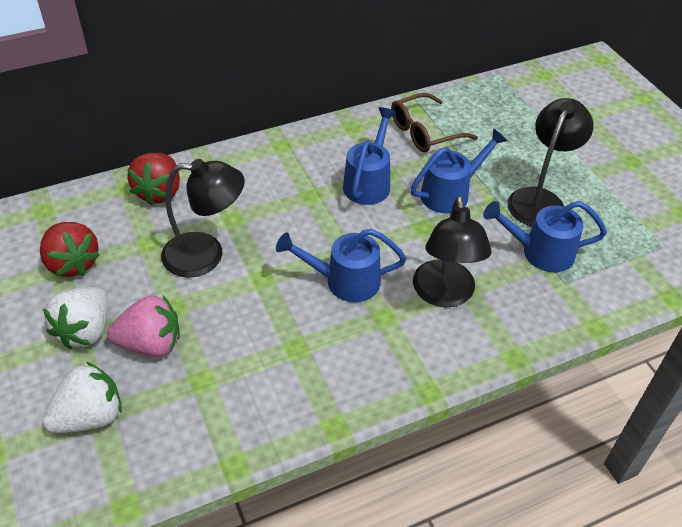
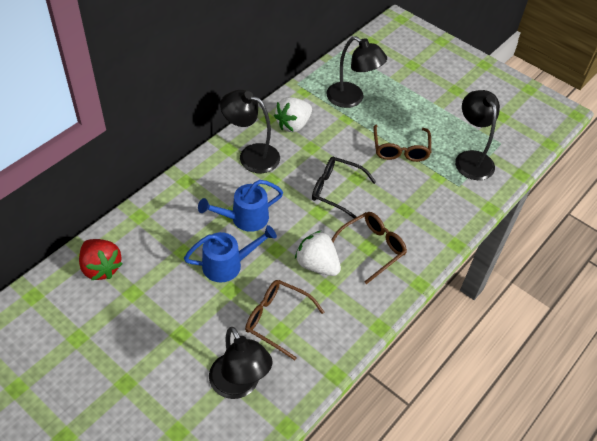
black glasses: none = 0 -> [312,157,376,218] = 1
black lamp: [161,159,245,278] [413,196,492,308] [507,98,594,226] = 3 -> [209,327,273,399] [220,90,280,173] [326,36,387,108] [455,90,500,180] = 4
blue watering can: [276,229,406,302] [343,107,396,205] [411,128,508,214] [483,201,607,273] = 4 -> [184,225,277,282] [198,180,283,232] = 2
brown glasses: [391,93,478,153] = 1 -> [245,280,324,360] [331,212,407,284] [373,124,431,162] = 3
pink strawberry: [107,295,180,357] = 1 -> none = 0
red strawberry: [40,222,100,277] [127,153,180,205] = 2 -> [79,239,123,281] = 1

